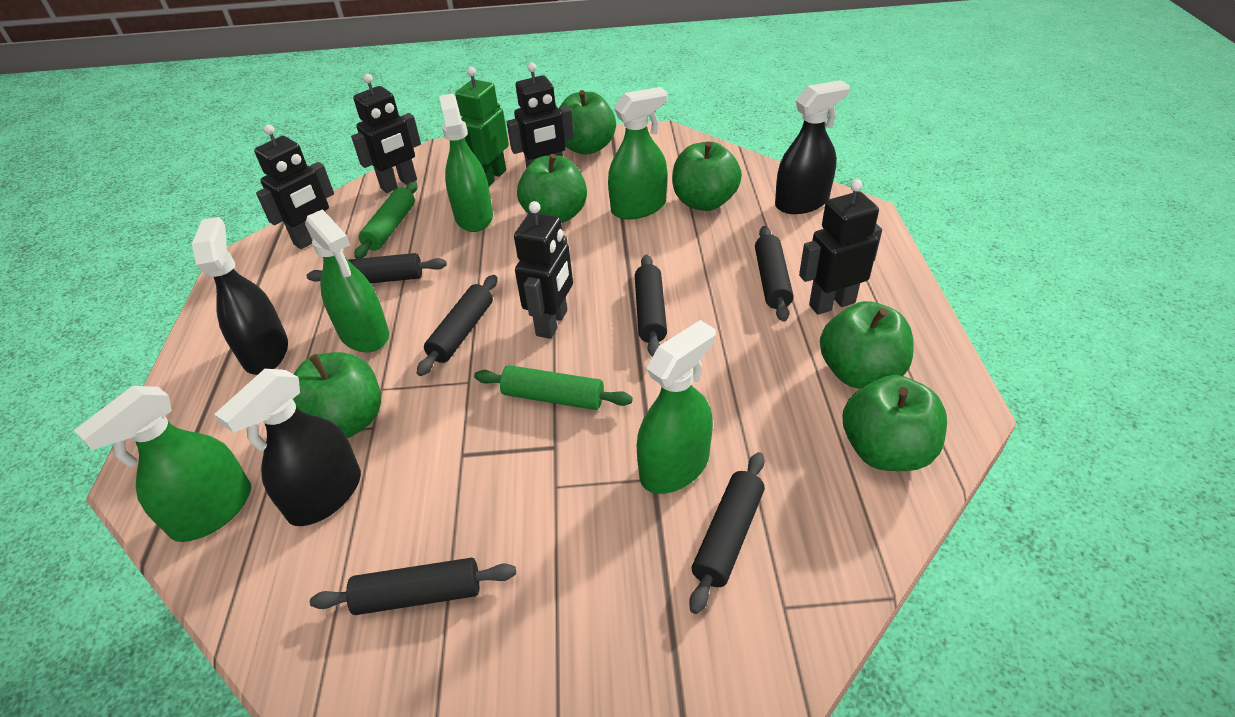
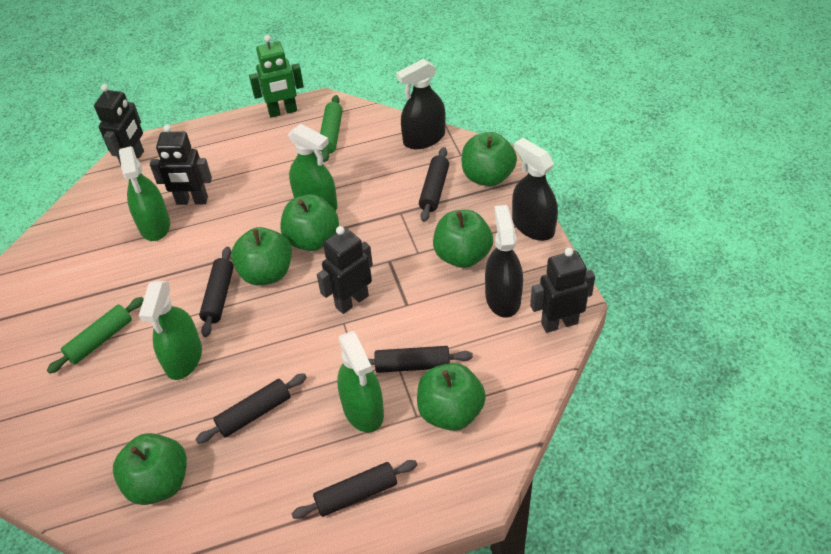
black robot: [254,124,334,249] [351,74,421,193] [507,62,574,168] [514,201,573,339] [799,179,882,315] = 5 -> [94,84,144,165] [150,124,212,205] [317,226,373,314] [530,248,595,333] = 4
black rolling pin: [307,253,447,283] [310,558,516,615] [417,275,497,376] [635,254,667,357] [689,452,765,614] [755,226,793,322] = 6 -> [195,373,307,444] [199,247,234,337] [291,460,417,519] [368,346,473,373] [419,147,449,222] = 5
green spray bottle: [74,386,251,542] [305,209,389,352] [439,94,493,232] [608,87,668,219] [637,320,716,494] = 5 -> [119,146,170,241] [139,281,202,380] [288,124,338,211] [337,331,384,432] = 4

